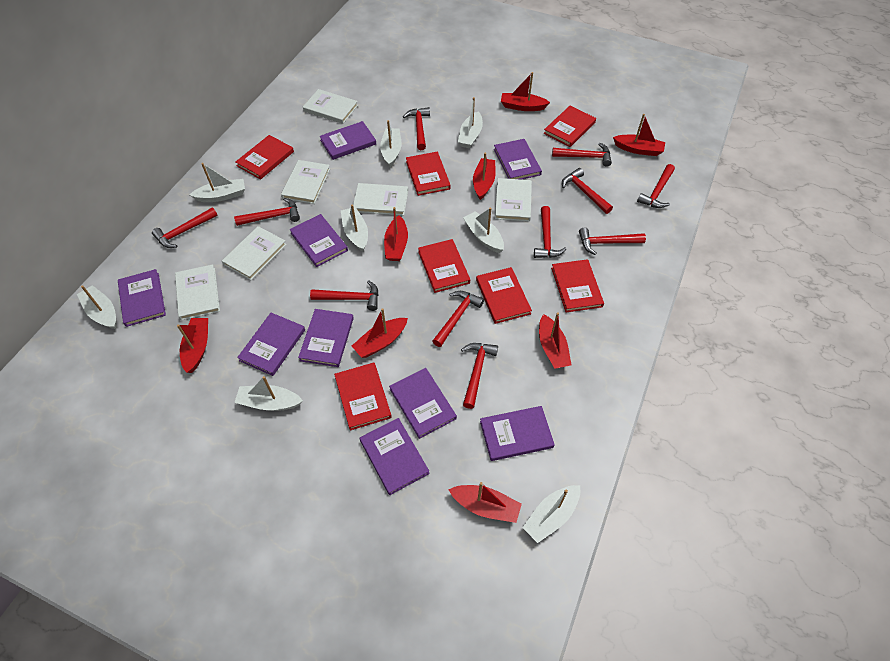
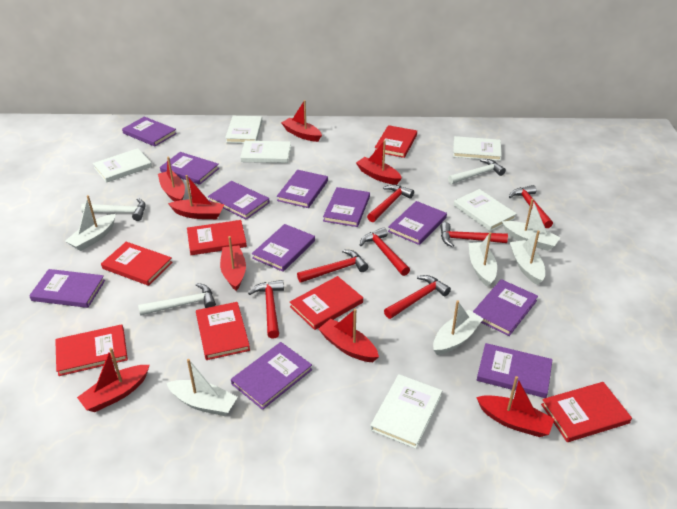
purple book: [118,269,166,327] [237,313,305,376] [290,214,348,267] [298,309,354,367] [320,121,376,160] [360,418,430,495] [389,368,457,439] [480,406,555,461] [494,139,542,180] = 9 -> [29,269,105,308] [122,117,177,147] [160,152,219,185] [208,181,270,220] [231,342,312,410] [252,224,315,272] [277,170,328,208] [323,187,370,227] [388,201,447,245] [473,279,538,336] [477,343,553,398] = 11
red hammer: [152,207,218,248] [234,198,300,226] [310,280,379,311] [403,107,430,150] [433,291,484,347] [461,343,498,409] [534,206,566,258] [552,143,612,167] [562,168,613,214] [579,227,646,255] [637,164,675,208] = 11 -> [248,280,284,339] [297,249,368,283] [360,227,410,276] [367,185,414,222] [384,275,451,319] [441,222,508,247] [509,185,553,228] = 7
white boat: [77,285,117,329] [189,163,245,202] [234,376,303,411] [341,204,368,251] [380,120,401,167] [458,97,483,149] [463,207,504,253] [522,485,580,543] = 8 -> [65,195,116,251] [167,359,238,416] [433,301,484,355] [469,232,497,287] [502,199,560,251] [510,231,545,285] = 6
white hammer: none = 0 -> [81,198,146,221] [138,283,216,316] [448,159,506,184] = 3

